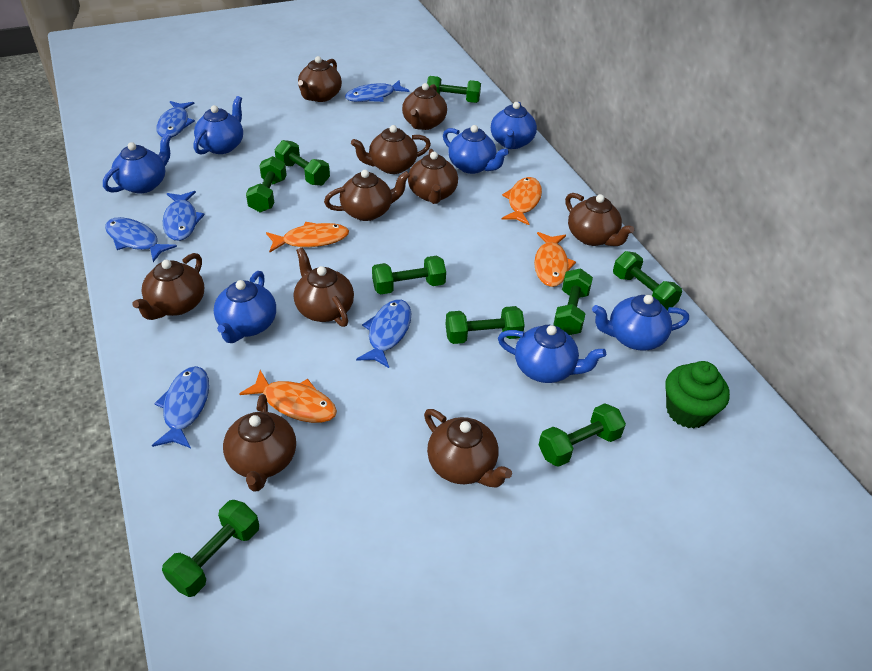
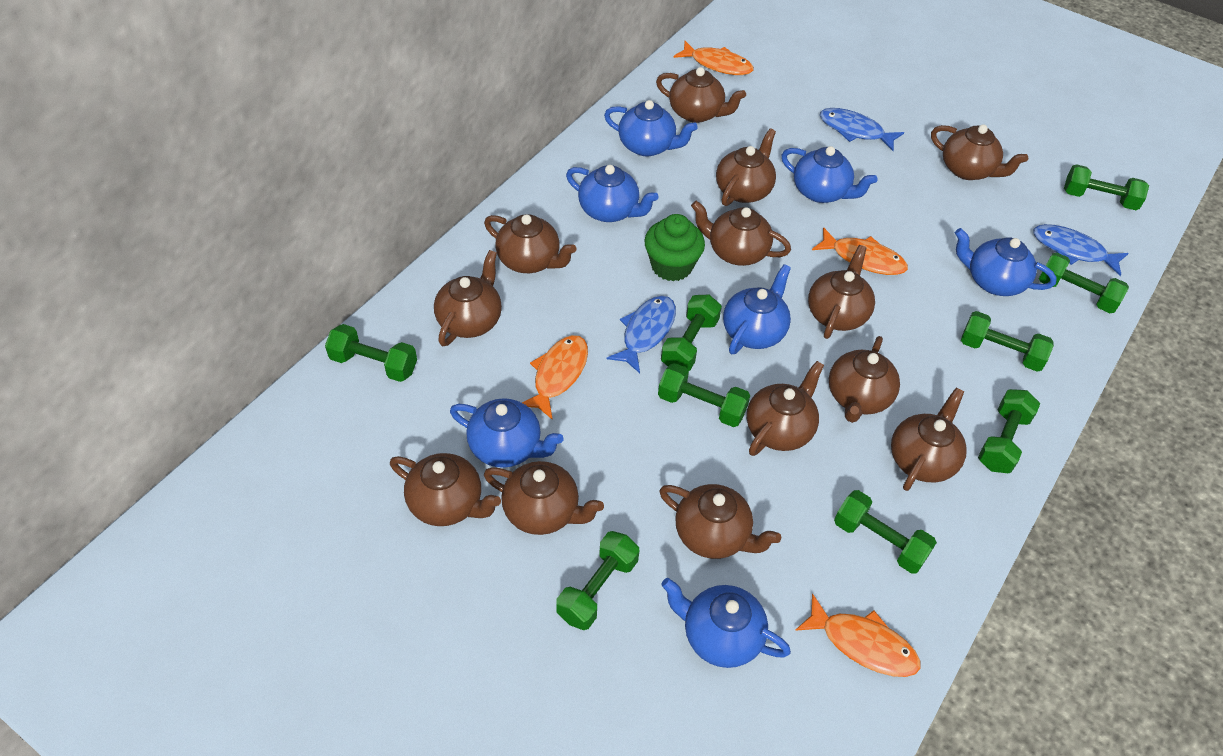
blue fish: [105,217,177,262] [152,366,209,448] [156,101,195,138] [163,191,205,241] [345,80,410,102] [356,300,411,368] = 6 -> [607,296,676,373] [820,108,904,151] [1033,224,1129,276] = 3
brown teapot: [132,253,204,320] [223,394,296,491] [294,247,354,327] [298,56,342,102] [324,170,410,221] [351,125,431,174] [402,83,447,130] [408,149,458,204] [424,409,512,488] [565,193,634,246] = 10 -> [390,453,501,526] [434,250,502,346] [484,214,577,273] [484,461,604,535] [656,67,746,123] [659,484,781,559] [691,201,791,266] [716,128,776,206] [747,361,824,456] [808,245,875,339] [829,336,900,423] [891,388,967,491] [931,124,1028,180] = 13

